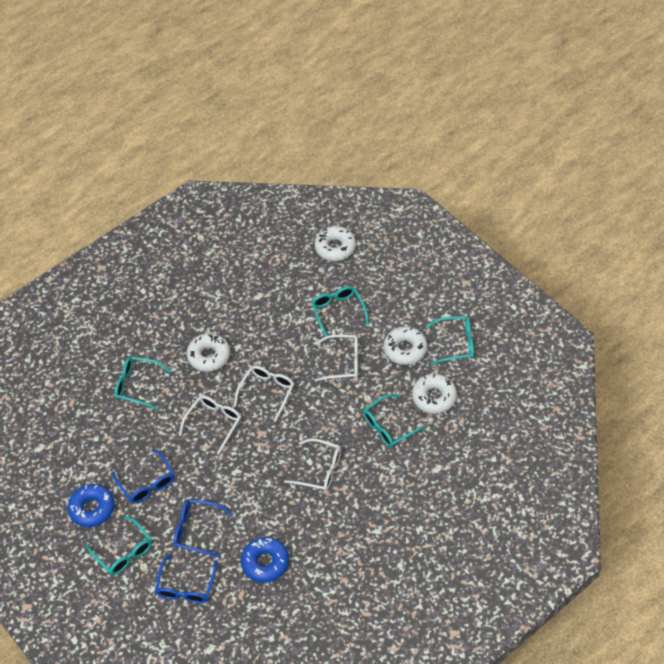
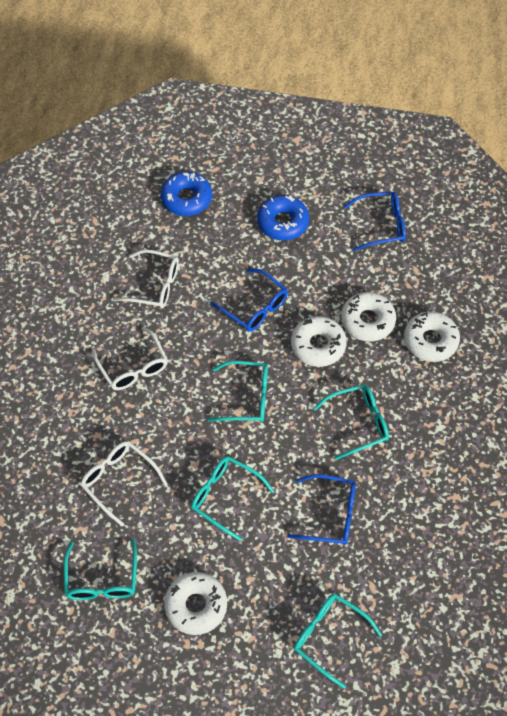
white glasses: [179,395,241,454] [234,366,294,422] [284,439,341,491] [315,335,358,382] = 4 -> [80,441,167,526] [92,327,168,390] [113,249,179,308] = 3

